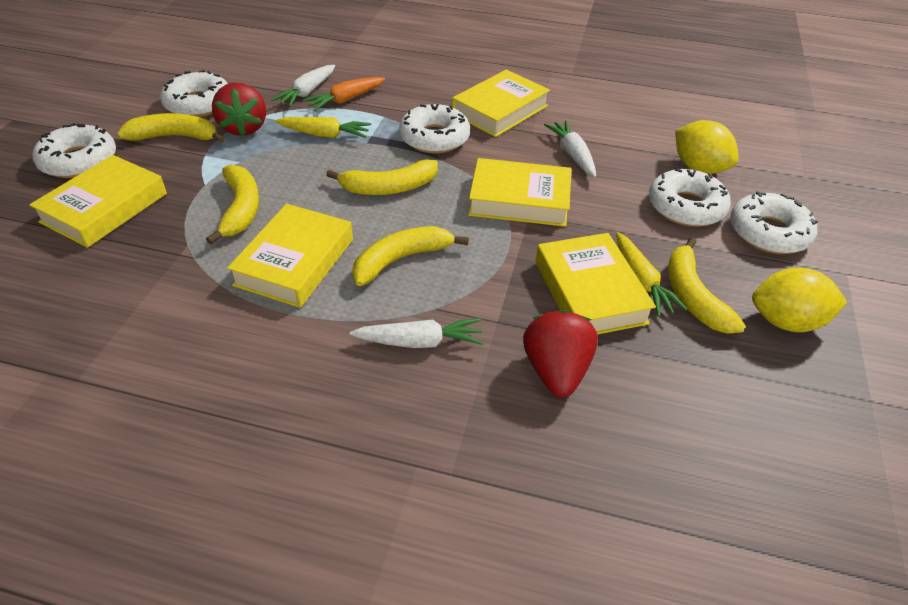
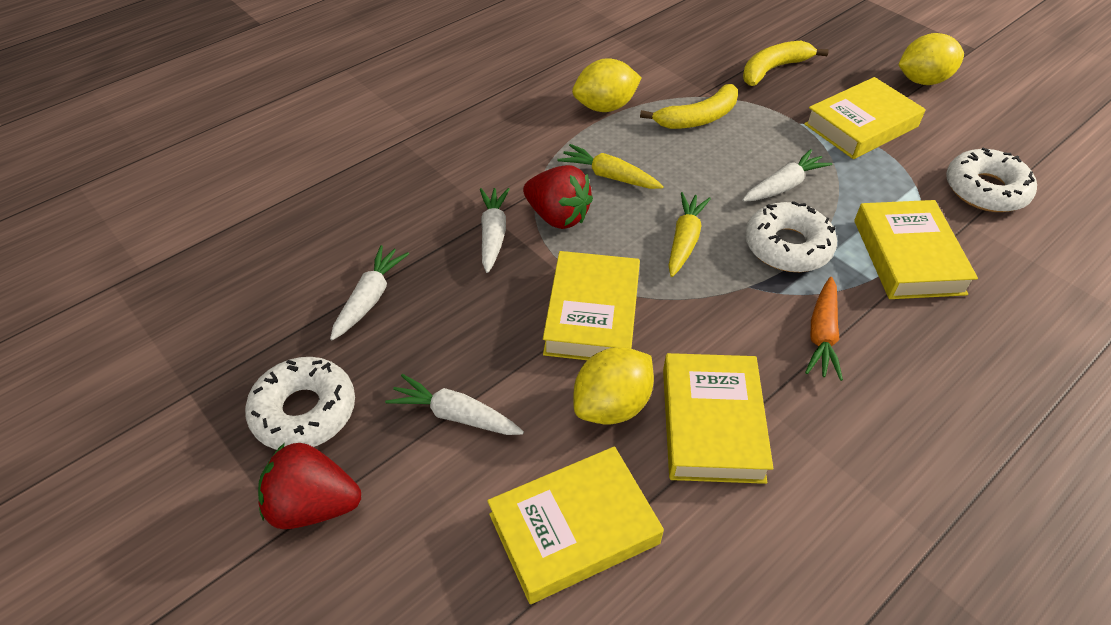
white carrot: [271,65,335,107] [350,318,484,348] [544,120,596,177] = 3 -> [330,245,409,340] [385,374,524,435] [480,188,510,273] [742,149,832,202] = 4
white donut: [33,123,116,178] [160,70,228,117] [399,104,470,154] [649,168,731,227] [730,191,818,254] = 5 -> [245,357,355,450] [745,201,837,272] [946,148,1037,212] = 3
yellow banana: [117,113,224,143] [206,164,259,244] [326,159,438,195] [352,226,469,286] [668,237,746,334] = 5 -> [640,84,738,129] [743,41,829,86] = 2
yellow lemon: [675,120,739,174] [752,268,847,332] = 2 -> [572,58,641,112] [573,347,654,425] [898,33,964,85] = 3

